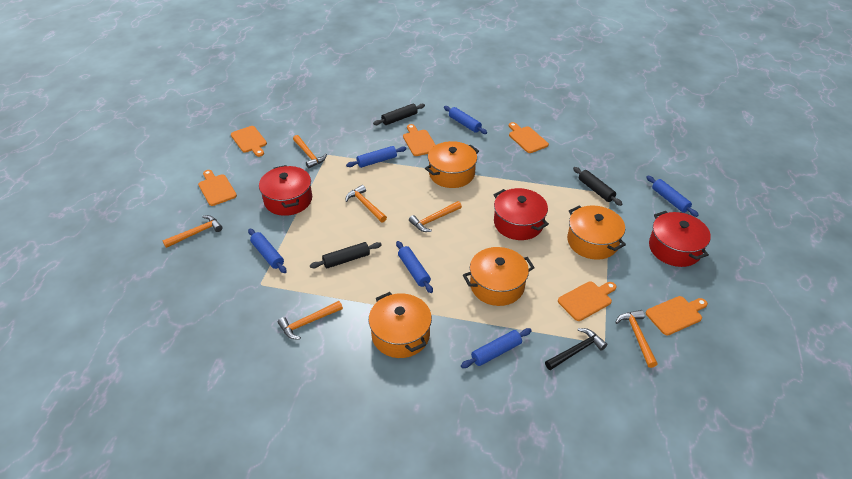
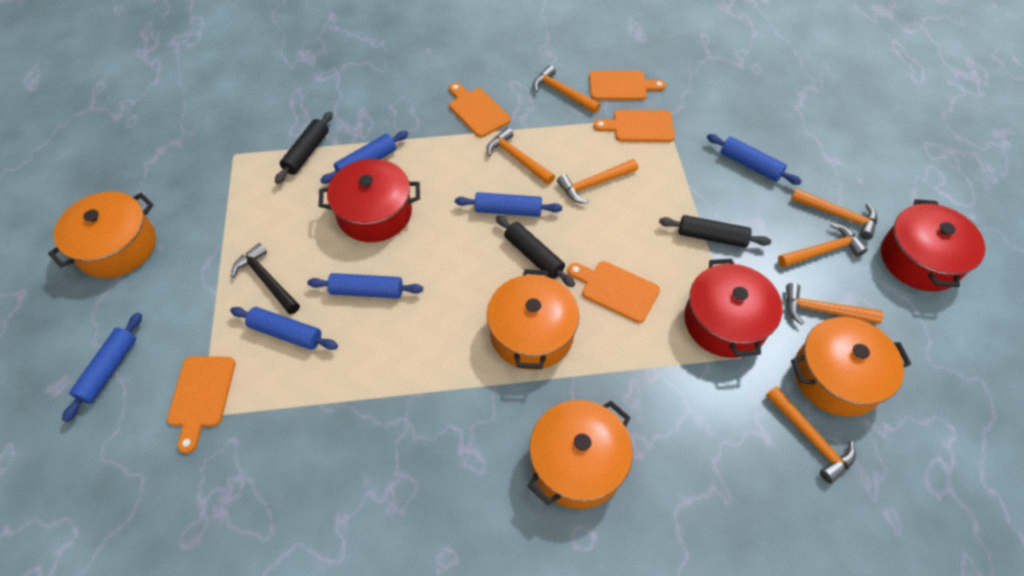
orange cutting board: [198,170,237,206] [231,126,267,157] [403,124,436,156] [509,122,549,153] [558,281,617,321] [646,296,708,335] = 6 -> [167,356,235,454] [449,83,511,137] [567,261,660,323] [589,71,666,100] [593,110,675,142] = 5
orange hammer: [162,215,223,248] [278,301,343,340] [293,135,327,168] [345,185,387,222] [409,201,462,232] [615,310,657,368] = 6 -> [486,127,555,185] [533,65,601,113] [557,159,638,204] [766,386,856,483] [778,223,868,268] [786,283,884,325] [791,188,877,240] = 7

